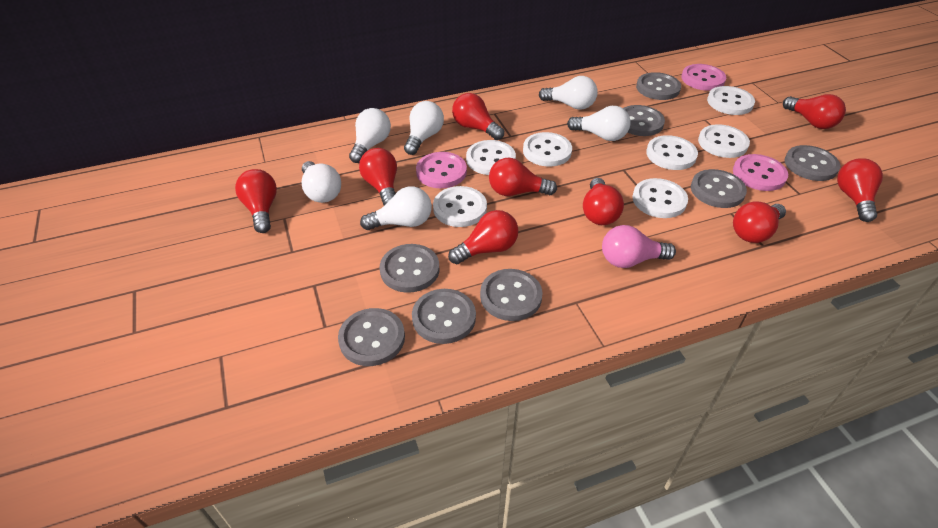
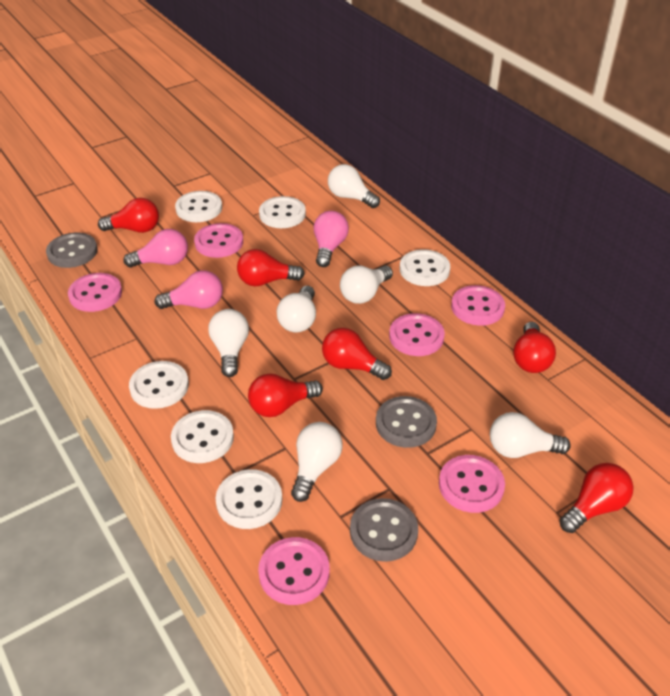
grey button: [338,308,405,366] [380,244,440,293] [412,289,476,344] [480,269,543,321] [623,105,665,136] [636,72,681,100] [691,169,747,208] [784,145,840,181] = 8 -> [46,233,98,268] [350,498,418,562] [376,396,437,448] = 3
pink button: [416,152,467,188] [681,64,726,91] [733,154,788,191] = 3 -> [68,273,122,312] [194,223,243,258] [258,537,330,605] [389,313,445,356] [439,455,505,513] [451,285,505,326] = 6
pink light bulb: [602,225,676,268] = 1 -> [123,229,188,268] [155,270,223,309] [314,211,349,267] = 3
red light bulb: [235,169,277,233] [359,148,397,206] [448,210,518,264] [452,93,504,140] [489,158,557,196] [583,178,624,225] [733,202,786,243] [783,94,846,129] [837,158,883,222] = 9 -> [98,198,159,233] [237,249,305,287] [248,373,323,417] [322,328,392,380] [513,322,556,373] [559,463,633,533] = 6
white button: [433,186,487,227] [466,140,516,175] [523,132,572,167] [632,178,688,218] [646,135,698,170] [698,124,750,158] [707,86,755,115] = 7 -> [129,361,189,409] [171,410,234,463] [175,191,222,222] [216,469,282,529] [259,196,306,228] [400,249,450,286] = 6

